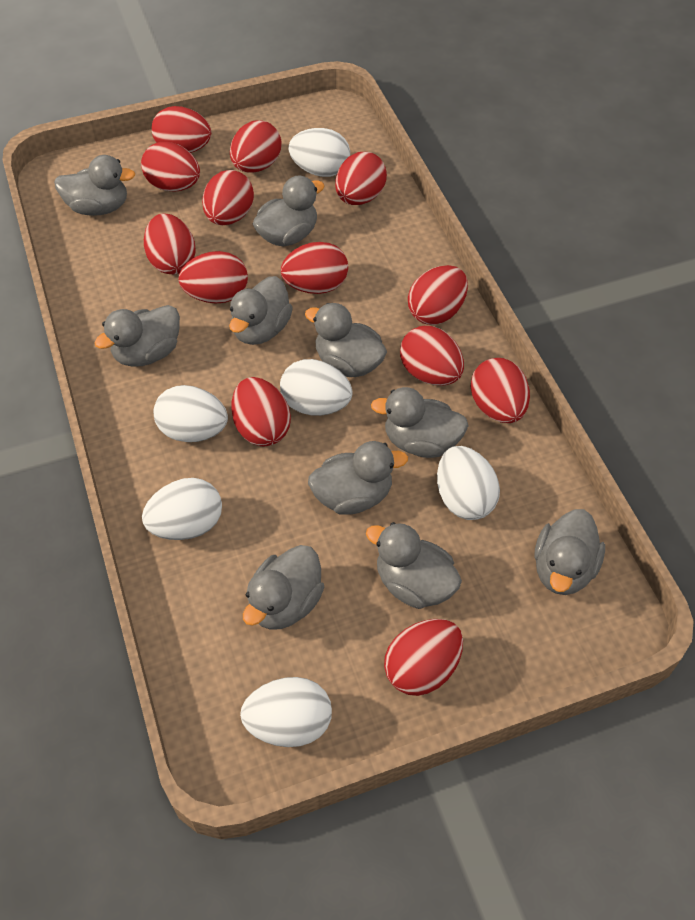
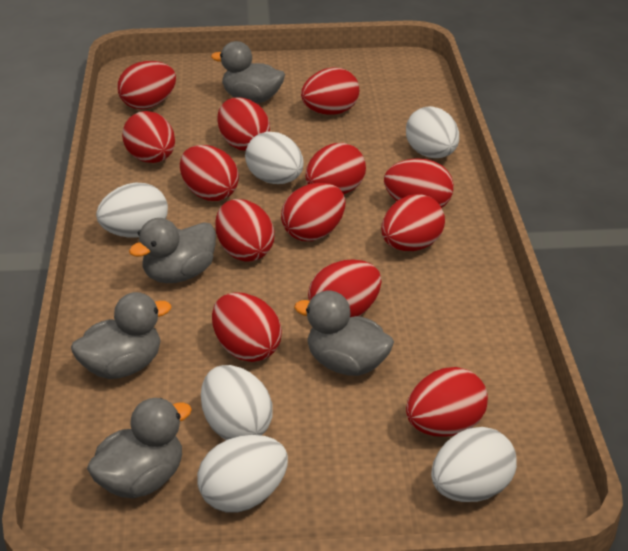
grey duck: [54,155,135,216] [94,305,180,367] [229,276,293,345] [243,545,324,630] [253,175,325,247] [305,303,387,377] [308,441,408,515] [366,522,462,609] [371,387,469,458] [534,509,605,595] = 10 -> [71,292,172,379] [87,398,192,498] [129,218,216,283] [211,41,285,103] [294,290,394,376] = 5

